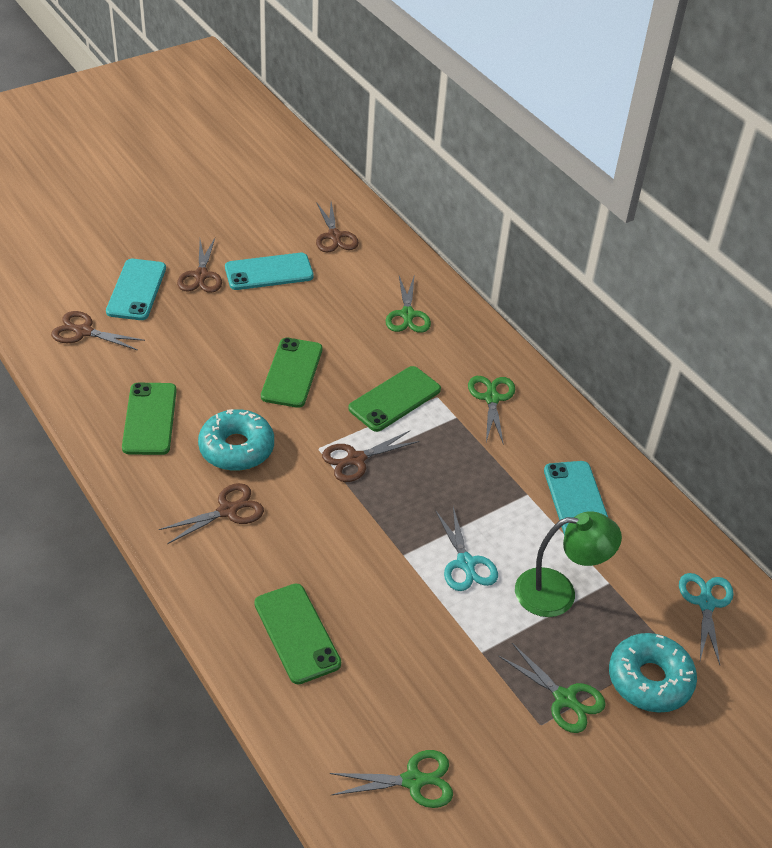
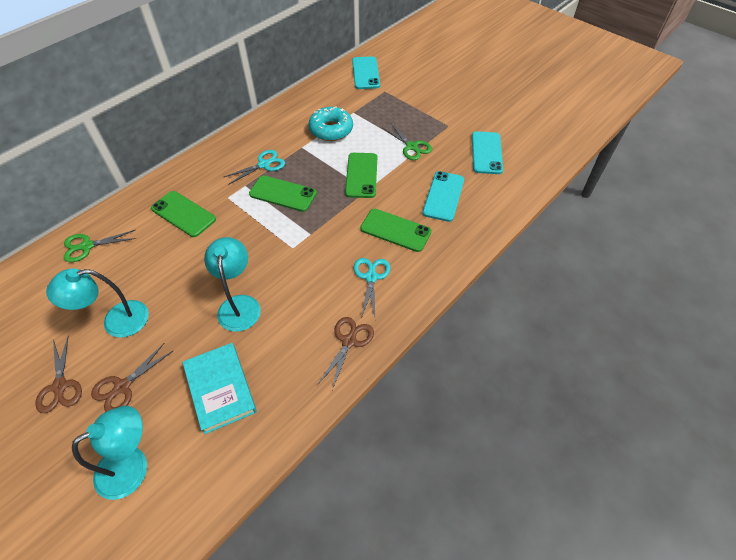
brown scissors: [51,311,145,351] [159,483,264,544] [177,238,222,293] [316,202,359,252] [322,431,419,482] = 5 -> [35,335,82,413] [91,343,173,412] [318,317,374,390] = 3
green lamp: [515,511,622,617] = 1 -> none = 0
green scissors: [330,750,453,808] [385,274,431,333] [468,376,515,445] [499,643,606,733] = 4 -> [64,230,136,262] [382,123,432,160] = 2
turquoise book: none = 0 -> [182,343,257,434] = 1
turquoise donut: [198,409,274,471] [609,633,697,713] = 2 -> [309,106,353,141] = 1
turquoise lamp: none = 0 -> [46,268,149,338] [72,406,147,500] [204,237,261,332] = 3

